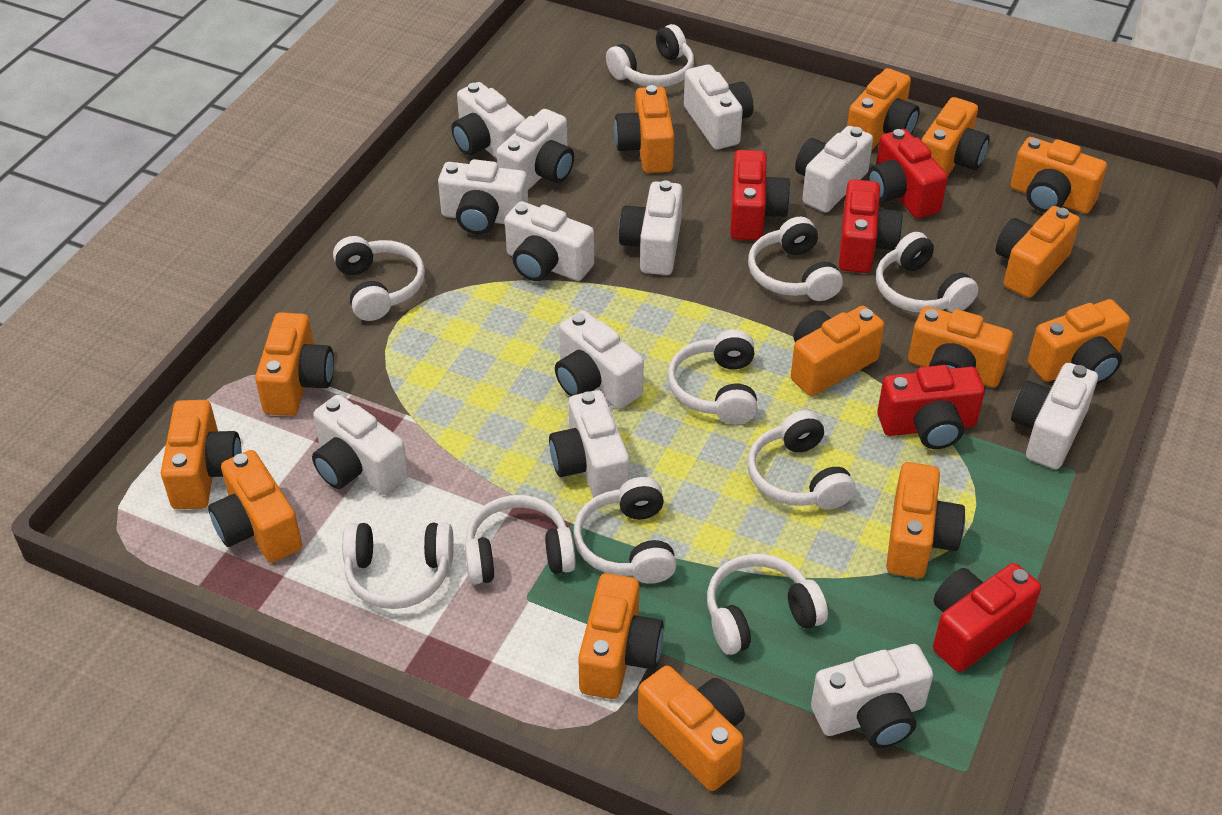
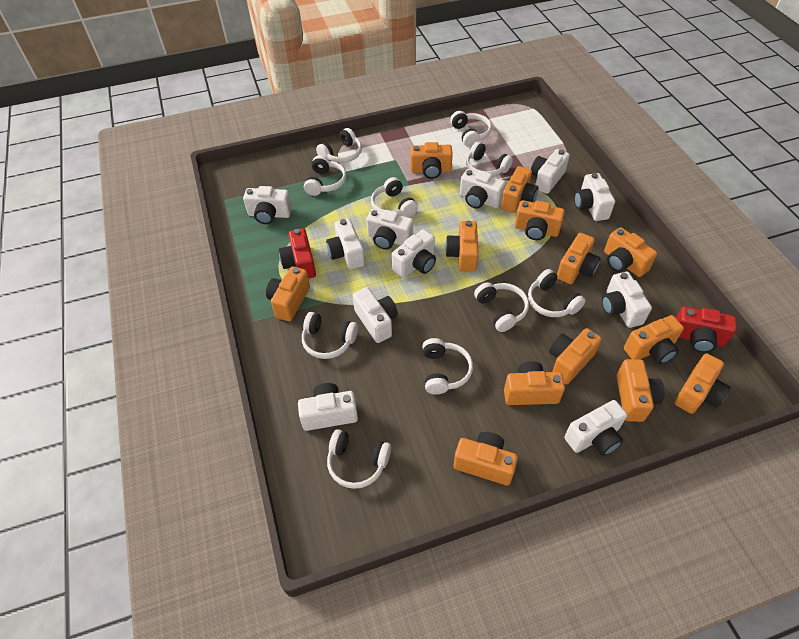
orange camera: [161,400,242,509] [208,450,302,563] [255,312,334,416] [578,573,664,699] [614,85,674,173] [638,666,745,791] [791,306,885,396] [847,68,920,150] [886,462,965,578] [908,306,1013,387] [921,97,990,176] [996,206,1080,298] [1011,137,1107,214] [1028,299,1130,384] = 14 -> [266,266,310,321] [411,142,453,179] [445,220,478,272] [454,432,518,486] [501,166,539,213] [504,361,565,405] [515,200,565,240] [549,328,602,385] [557,233,601,284] [604,227,657,277] [616,359,665,422] [624,315,684,364] [675,353,730,414] = 13
red camera: [730,150,791,241] [839,179,903,273] [868,129,948,218] [877,365,985,449] [933,563,1041,672] = 5 -> [279,228,316,279] [676,307,737,353] = 2
white camera: [312,395,408,495] [438,159,528,234] [451,82,525,159] [497,109,574,190] [505,201,594,281] [549,390,629,497] [555,310,644,409] [618,180,683,275] [684,64,753,149] [795,126,873,213] [811,644,933,748] [1011,363,1098,469] = 12 -> [243,186,292,224] [298,383,358,431] [326,218,365,270] [353,287,398,343] [366,209,413,250] [392,229,436,278] [460,169,506,209] [531,149,570,194] [564,400,627,456] [574,173,615,221] [602,272,652,328] = 11

